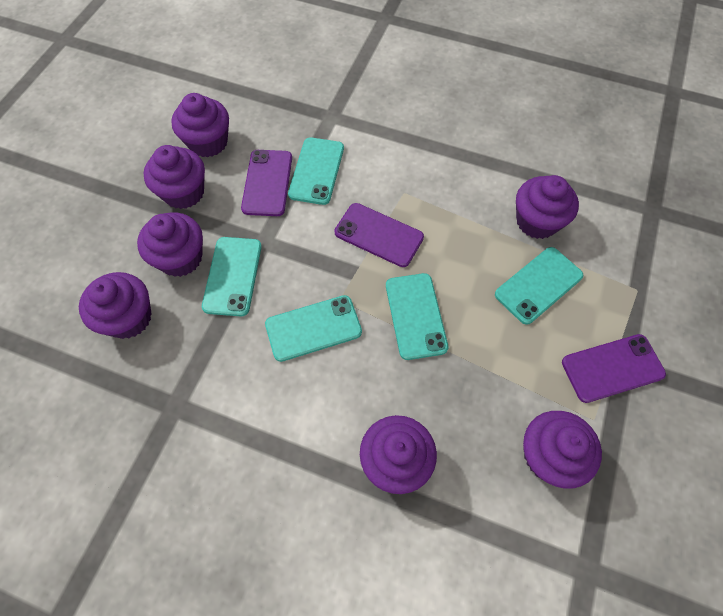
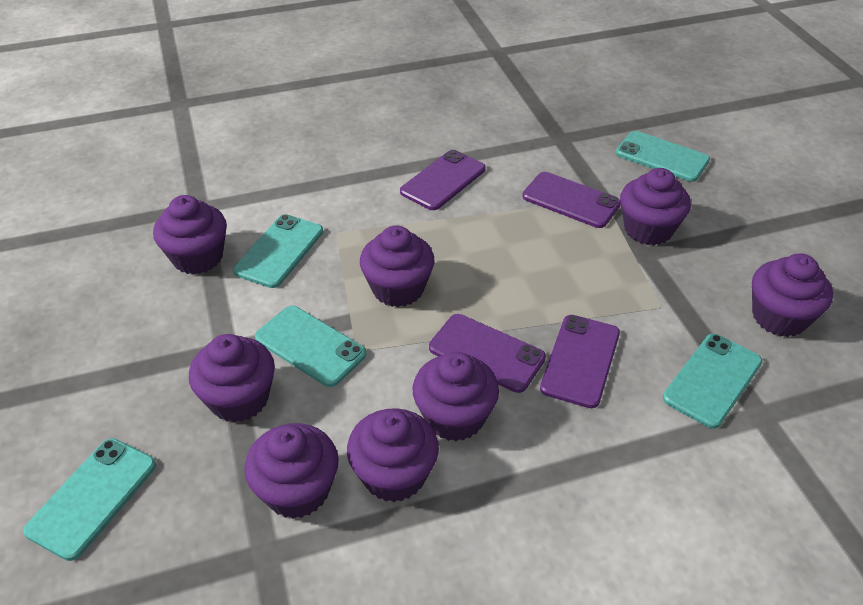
purple cupcake: [79,272,152,339] [137,212,203,277] [143,145,205,209] [171,93,229,157] [360,415,437,494] [516,175,579,239] [523,411,602,489] = 7 -> [153,195,227,275] [189,334,275,422] [244,423,339,519] [347,408,439,502] [360,225,434,307] [412,352,499,441] [620,168,691,245] [752,253,833,337] = 8
purple phone: [241,150,292,216] [334,203,424,267] [562,334,666,403] = 3 -> [400,150,486,210] [429,314,546,393] [522,172,621,228] [540,315,620,408] = 4

